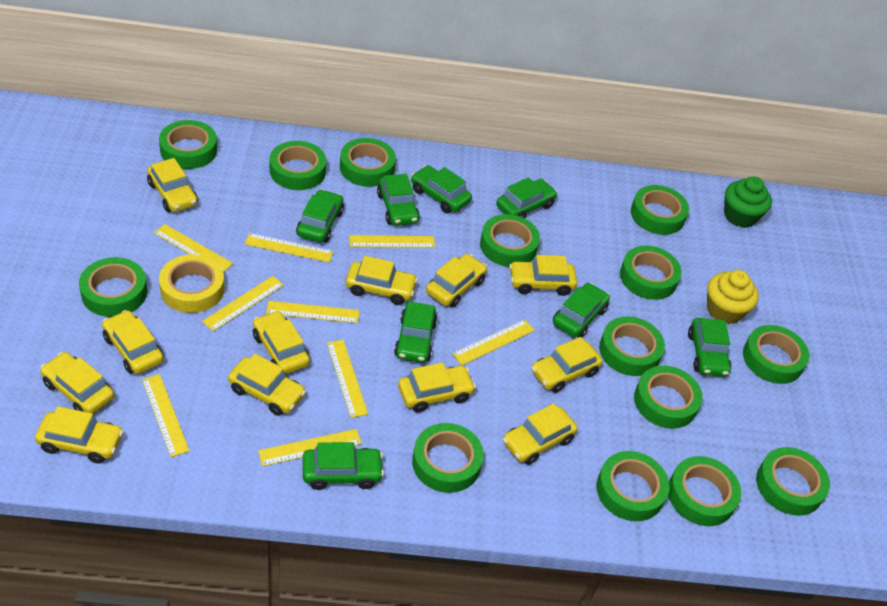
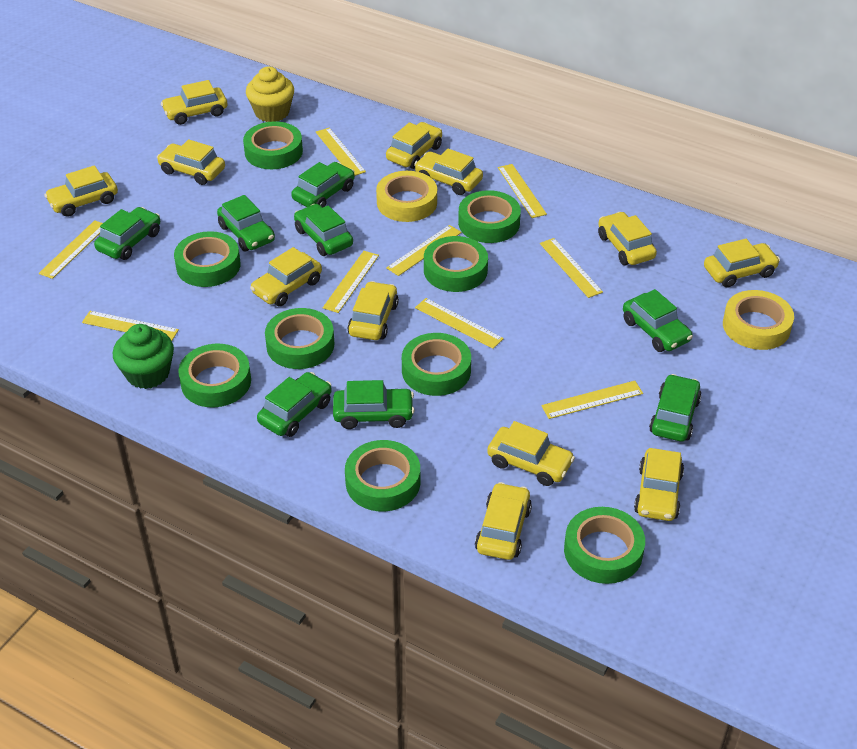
green tape: [79,257,147,317] [159,120,217,169] [270,141,326,190] [340,138,396,187] [412,423,484,493] [480,214,540,267] [596,451,670,521] [599,316,665,376] [620,246,682,300] [631,185,689,235] [634,366,702,429] [668,456,741,526] [743,325,809,384] [756,447,830,516] = 14 -> [174,231,240,287] [178,344,251,407] [243,121,303,169] [265,308,334,369] [345,440,420,511] [402,333,471,396] [424,236,488,292] [458,190,521,243] [564,507,645,584] = 9
yellow tape: [159,254,225,313] = 1 -> [376,171,437,222] [723,290,794,350] = 2

